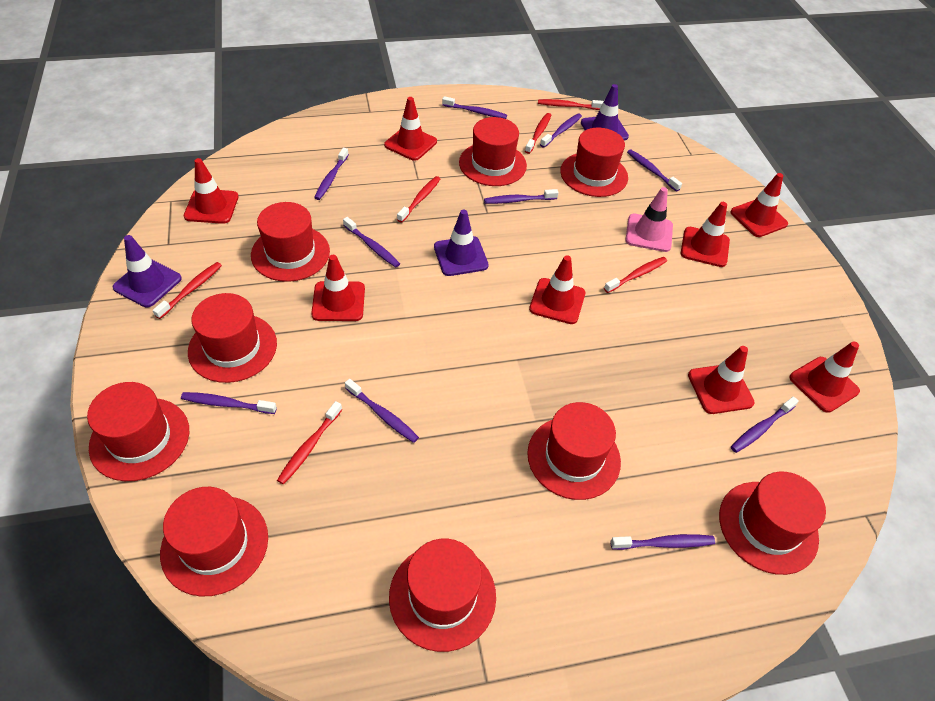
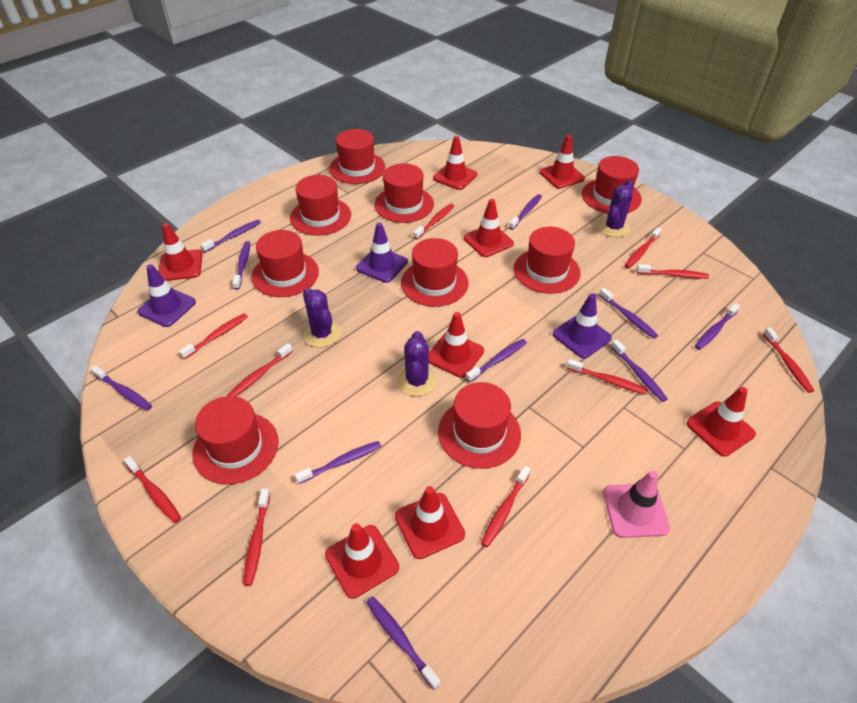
purple cactus: none = 0 -> [303,288,341,348] [397,331,437,397] [598,180,634,237] = 3
red toothbrush: [153,262,222,319] [277,401,342,485] [397,176,440,223] [525,113,551,154] [538,99,603,110] [604,257,667,293] = 6 -> [124,456,181,523] [179,313,248,359] [227,343,293,397] [243,489,270,586] [413,204,454,239] [481,466,530,547] [567,359,648,395] [624,227,662,268] [636,264,709,279] [763,328,814,393] = 10

